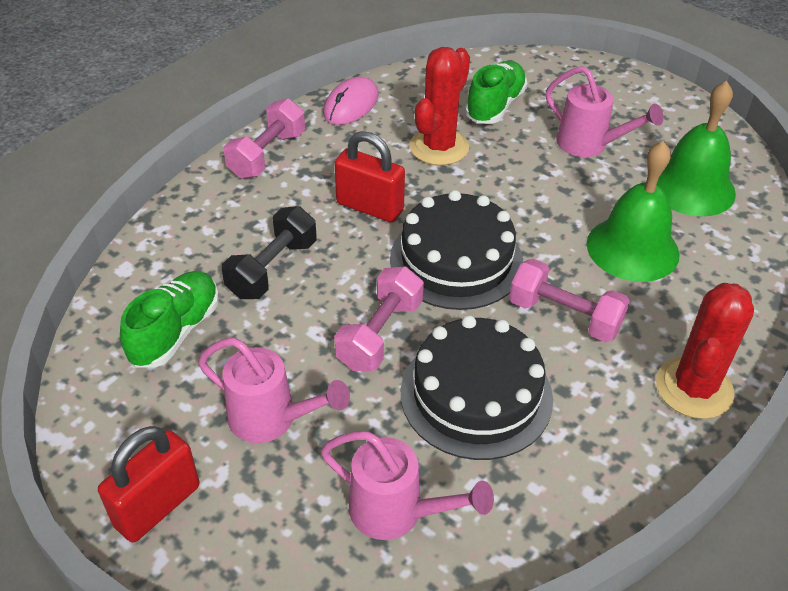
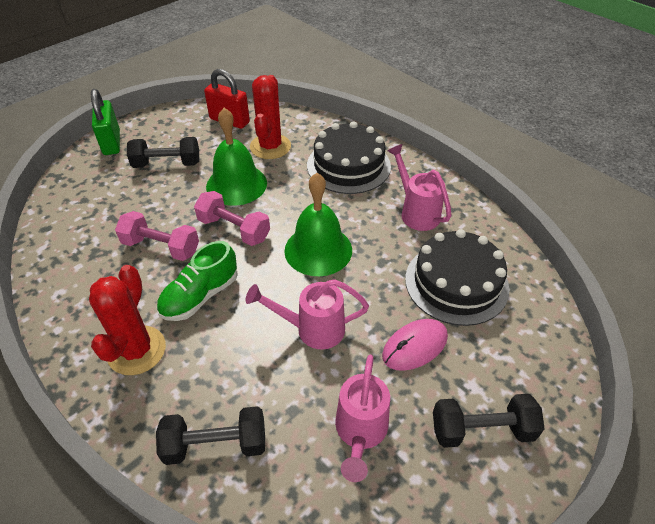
black dumbbell: [222,206,317,299] = 1 -> [127,137,199,168] [156,406,265,465] [433,394,545,448] = 3
green padlock: none = 0 -> [91,89,120,155] = 1
green shoe: [120,271,219,368] [465,61,527,124] = 2 -> [156,241,238,321] = 1
pink dumbbell: [224,98,305,179] [334,266,424,371] [509,259,630,342] = 3 -> [115,211,199,261] [194,191,270,246] = 2
red padlock: [98,426,200,543] [335,131,405,222] = 2 -> [204,69,250,129] = 1

